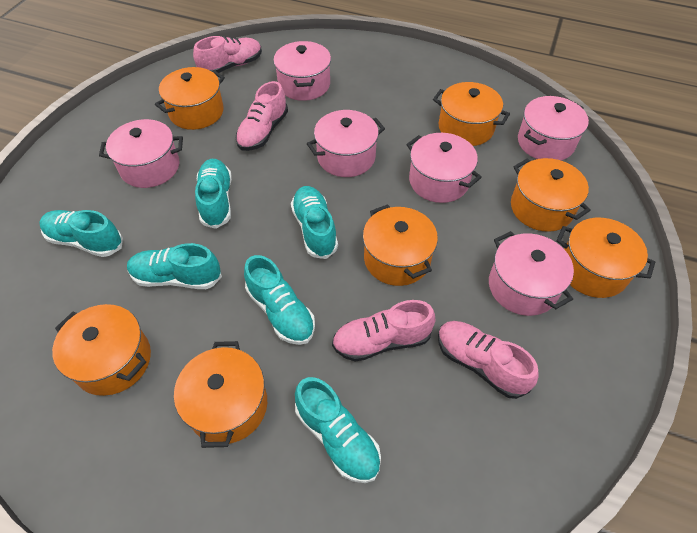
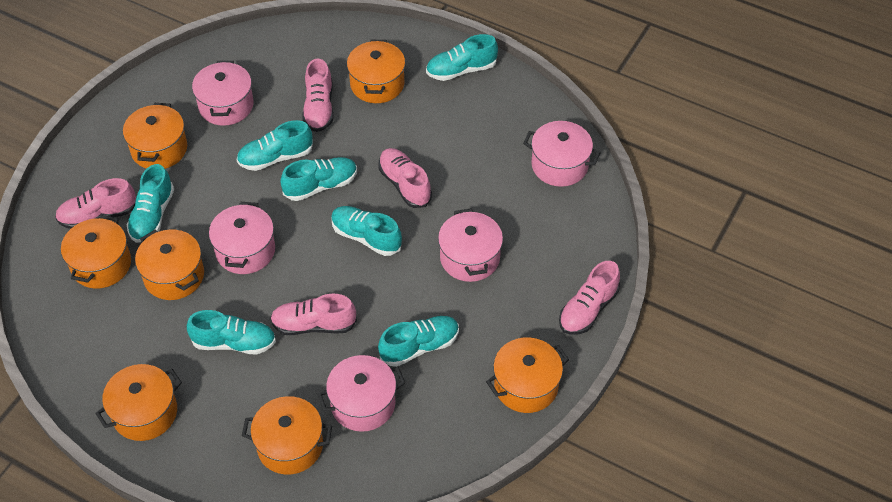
pink pot: [99,119,183,188] [273,41,331,101] [307,110,385,177] [406,133,482,203] [489,231,574,316] [518,96,589,161] = 6 -> [192,61,254,126] [209,202,275,274] [317,355,405,432] [438,208,503,282] [523,121,601,187] = 5
pink shoe: [193,36,262,73] [236,81,288,151] [332,300,436,362] [438,321,539,399] = 4 -> [55,178,136,229] [270,294,357,335] [302,58,334,132] [378,148,432,208] [559,261,620,335] = 5
turquoise shoe: [39,210,123,257] [127,243,222,289] [195,159,232,229] [244,255,315,345] [291,186,338,259] [295,377,381,483] = 6 -> [127,164,174,243] [187,310,276,355] [236,120,313,171] [280,157,357,201] [331,206,402,256] [378,316,459,367] [426,34,498,81] = 7

